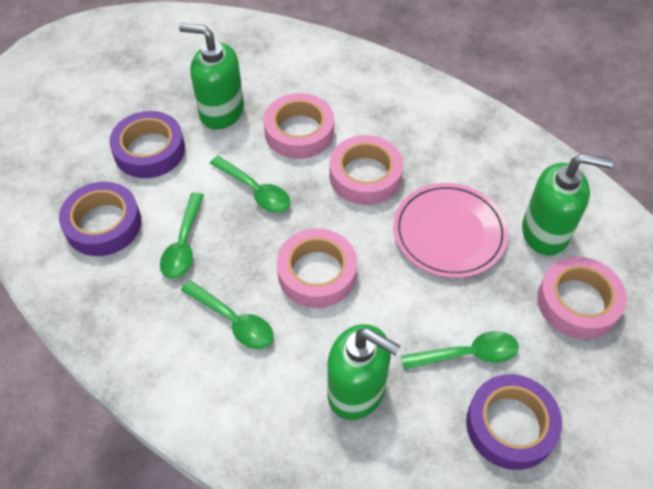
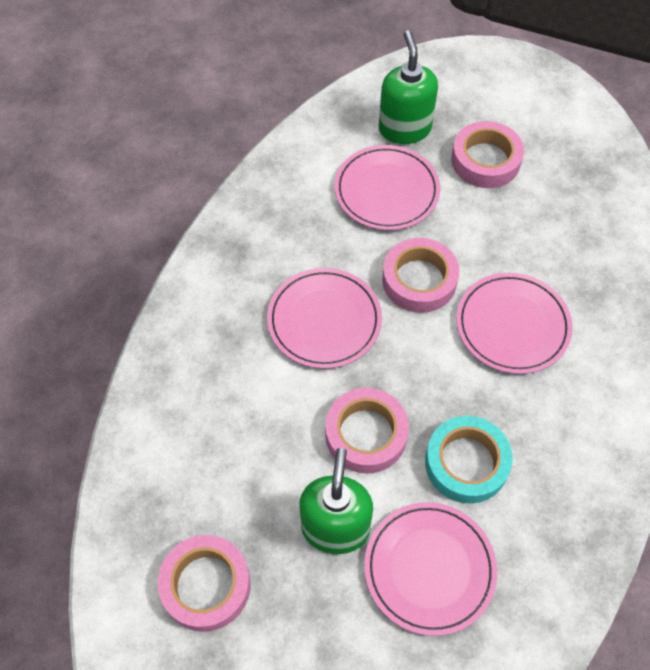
green soap dispenser: [179,23,244,130] [327,324,400,420] [522,154,613,255] = 3 -> [300,448,373,554] [379,30,438,144] = 2
green spoon: [160,193,204,279] [181,280,274,349] [210,156,291,213] [401,331,519,370] = 4 -> none = 0
pink plate: [393,183,508,278] = 1 -> [267,268,382,369] [335,145,440,230] [364,502,497,636] [456,273,573,374] = 4
purple tape: [59,182,141,256] [109,111,185,178] [466,374,562,470] = 3 -> none = 0
turquoise tape: none = 0 -> [425,416,513,504] = 1

